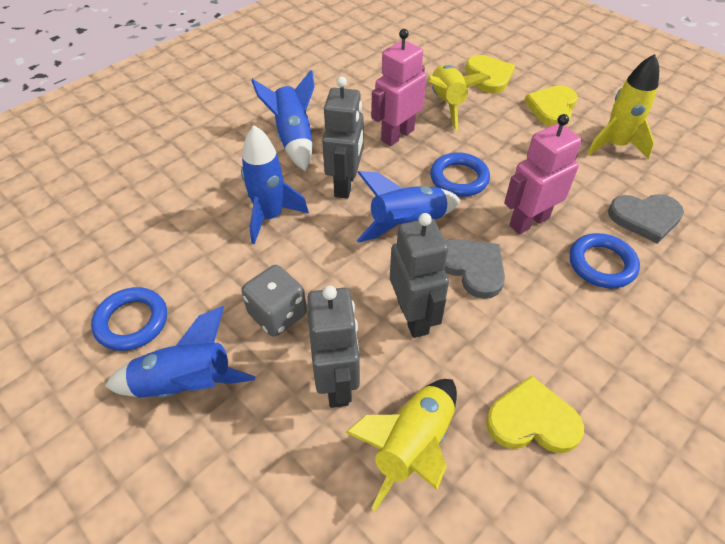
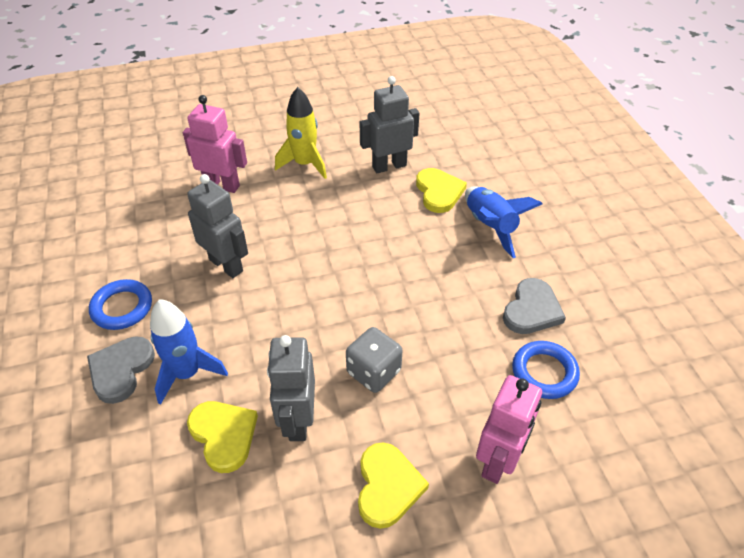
blue ring: [91,287,167,351] [430,152,490,197] [569,233,640,288] = 3 -> [89,279,152,330] [512,341,580,399] = 2
blue rocket: [105,306,255,398] [241,125,309,244] [251,70,315,171] [357,171,461,243] = 4 -> [150,299,228,405] [465,186,542,258] = 2
yellow rocket: [345,379,457,511] [428,65,491,130] [587,54,659,159] = 3 -> [275,87,327,179] = 1

